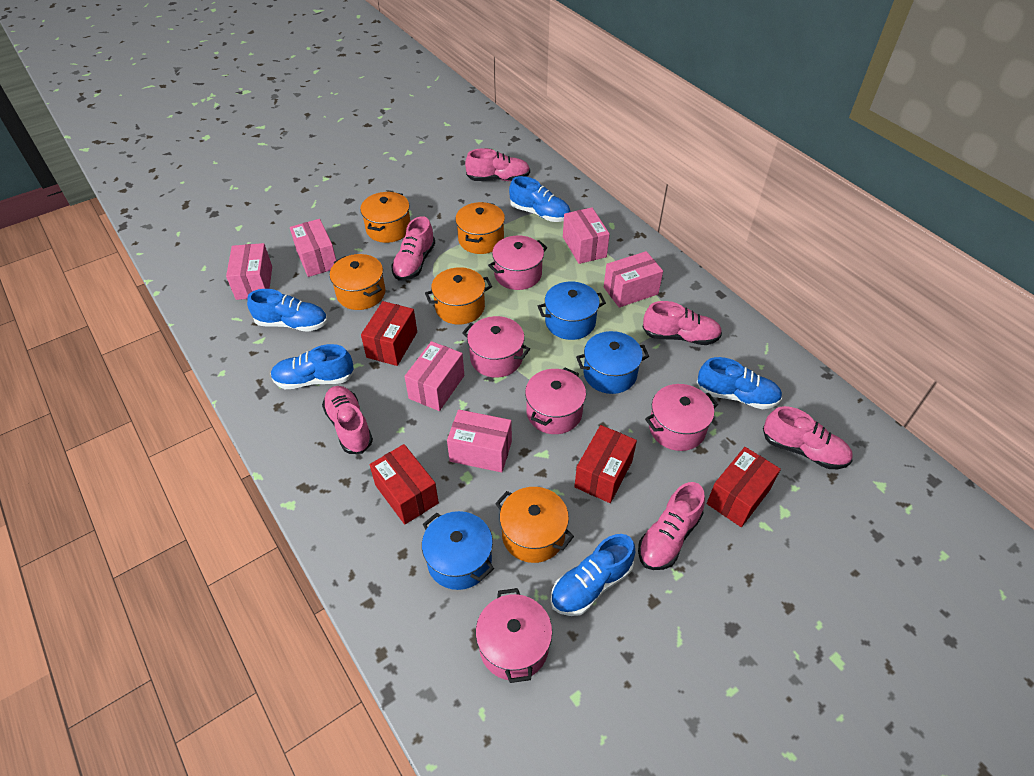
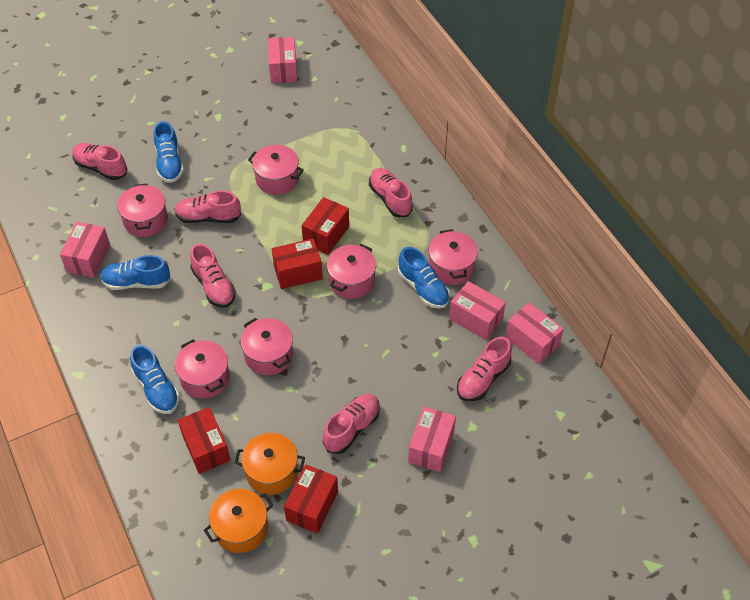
blue pot: [422,511,494,590] [538,282,606,340] [576,331,649,394] = 3 -> none = 0
blue shoe: [247,289,327,332] [271,344,354,389] [509,176,571,222] [551,534,635,616] [697,357,782,409] = 5 -> [100,255,171,290] [130,345,180,414] [154,121,184,183] [398,247,450,309] = 4
orange pot: [330,254,386,310] [360,192,410,243] [425,267,492,325] [455,202,505,254] [495,487,574,563] = 5 -> [204,489,273,553] [235,433,305,495] = 2
pink box: [226,243,272,300] [290,219,336,277] [404,341,464,411] [447,409,512,472] [563,207,610,264] [604,251,663,308] = 6 -> [60,222,110,278] [268,37,297,83] [408,407,456,472] [449,281,506,340] [505,302,564,364] = 5
pink pot: [462,316,530,378] [476,588,552,683] [488,235,547,290] [525,368,586,434] [645,384,718,451] = 5 -> [117,183,168,237] [175,339,229,399] [240,318,293,375] [248,145,304,195] [326,244,376,299] [428,229,478,285] = 6

